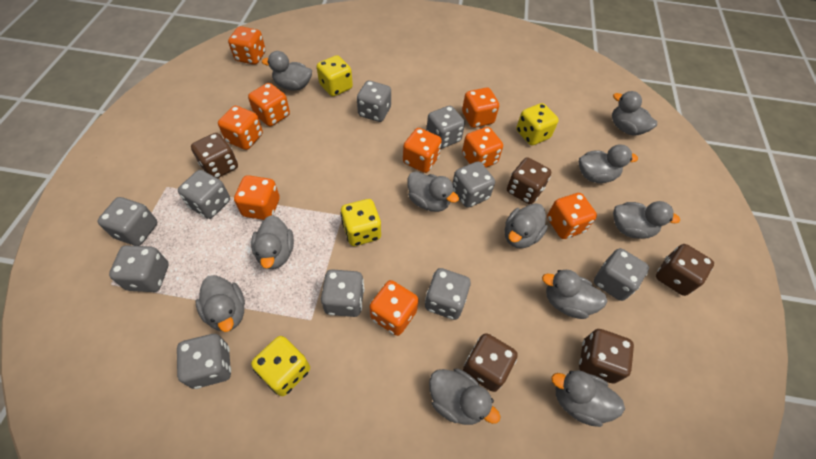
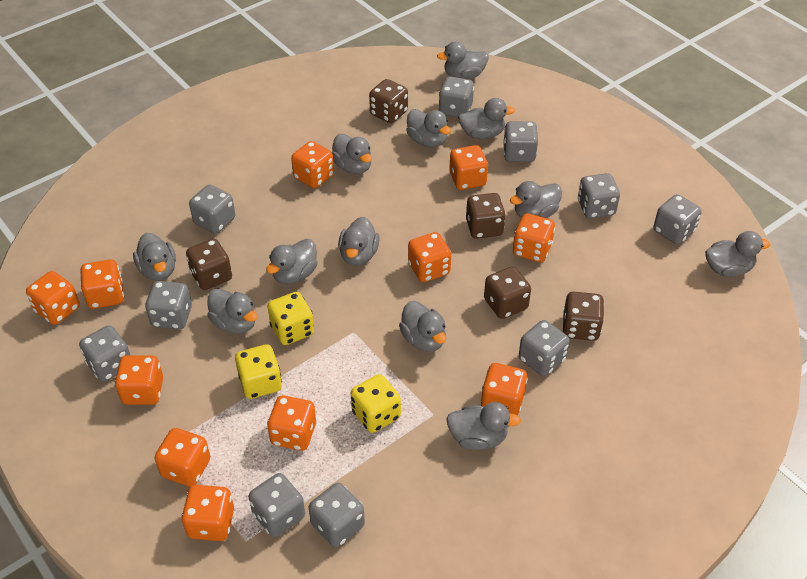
grey duck: [196,275,245,332] [251,215,294,269] [262,51,312,91] [407,171,459,212] [429,369,501,425] [505,203,548,248] [542,270,607,319] [551,370,625,427] [579,144,638,183] [612,91,657,136] [613,201,680,239] = 11 -> [133,233,176,281] [207,288,258,334] [266,239,318,284] [332,134,372,174] [338,217,380,266] [399,301,446,352] [406,109,451,148] [437,42,489,79] [446,402,521,450] [458,98,515,139] [510,181,562,218] [705,231,770,277] = 12
orange dice: [218,106,263,150] [228,26,266,65] [234,175,280,220] [248,83,290,126] [369,280,419,336] [403,128,442,173] [462,88,499,128] [462,127,503,168] [547,193,597,239] = 9 -> [26,271,80,325] [80,259,124,309] [115,355,163,405] [155,428,210,487] [181,485,234,541] [267,396,316,451] [291,141,334,188] [408,232,451,282] [449,145,488,190] [481,363,528,415] [513,213,555,262] = 11
yellow dice: [251,336,310,396] [317,55,353,97] [340,199,381,246] [516,103,559,145] = 4 -> [235,344,282,399] [267,292,314,345] [351,374,401,433] = 3

